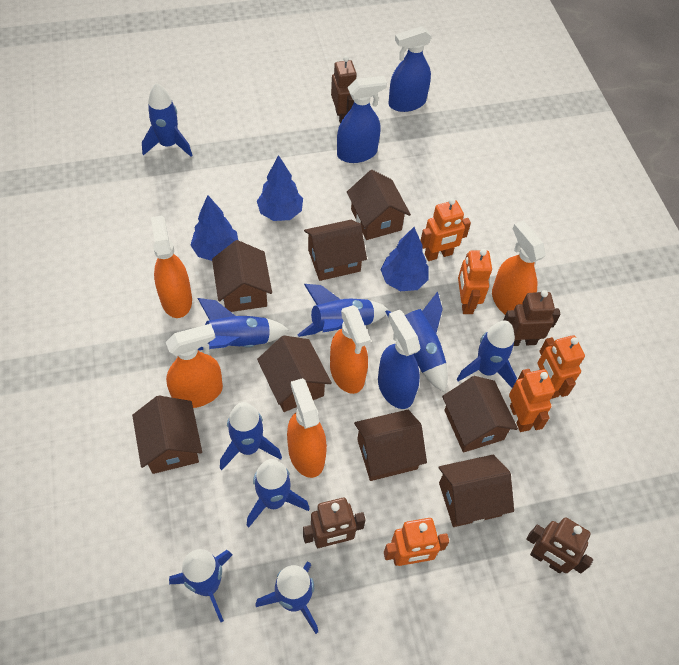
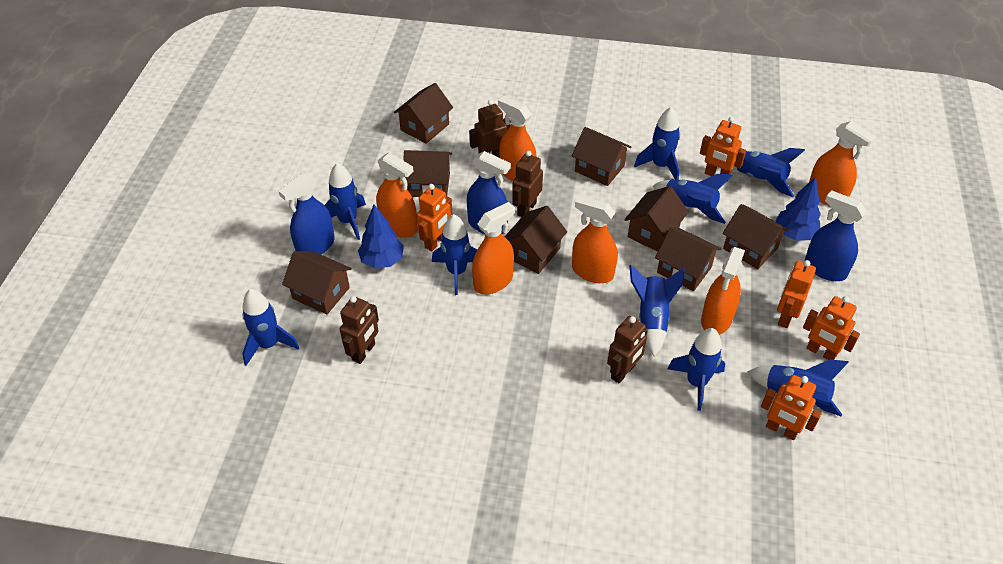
blue tree: [191,195,238,261] [257,155,303,221] [380,227,429,291] = 3 -> [358,205,404,269] [775,177,821,241] = 2
orange spray bottle: [151,215,192,318] [166,324,223,408] [287,378,327,478] [330,305,371,394] [492,221,546,315] = 5 -> [376,152,418,238] [472,202,515,294] [498,96,537,182] [572,195,618,283] [701,247,745,335] [809,121,876,206] = 6

